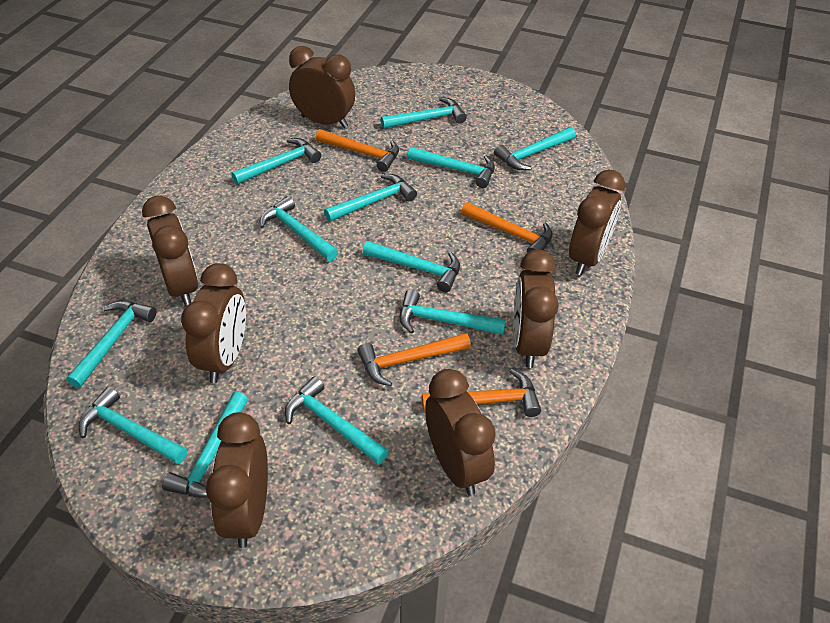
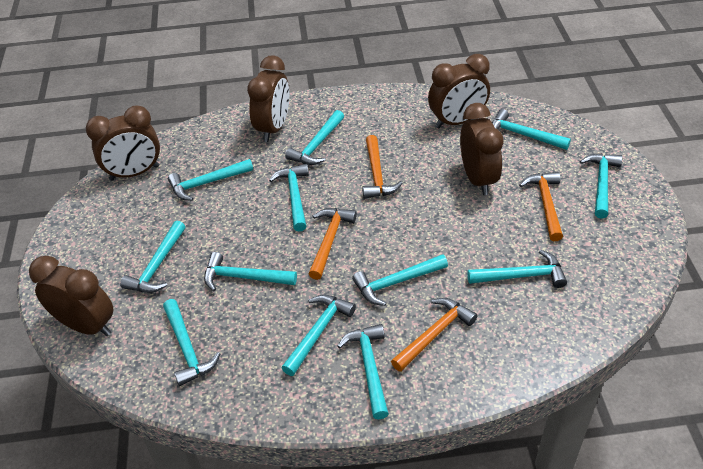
brown clock: [142,196,199,306] [181,263,246,383] [206,412,268,548] [289,46,355,128] [425,369,496,496] [513,250,559,368] [569,169,625,275] = 7 -> [29,256,113,336] [86,105,160,181] [247,55,289,142] [428,54,490,128] [460,103,504,195] = 5

